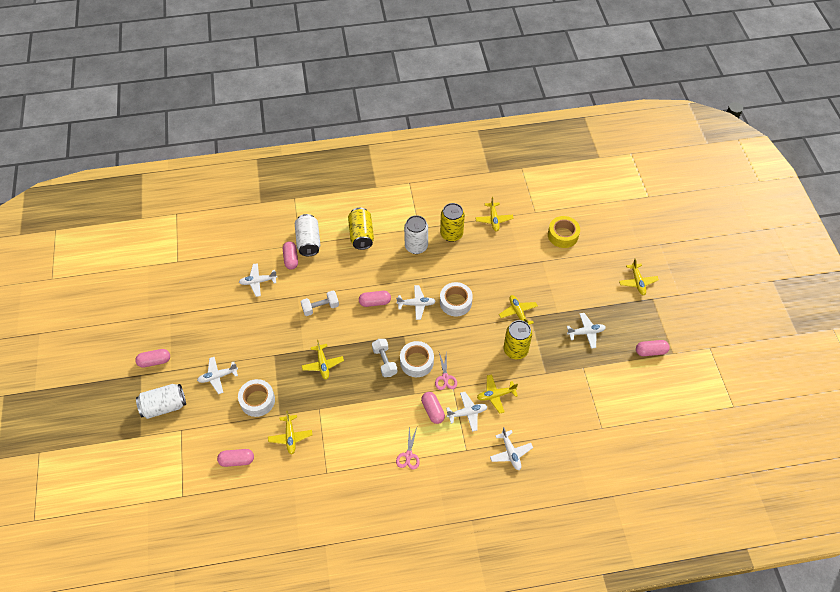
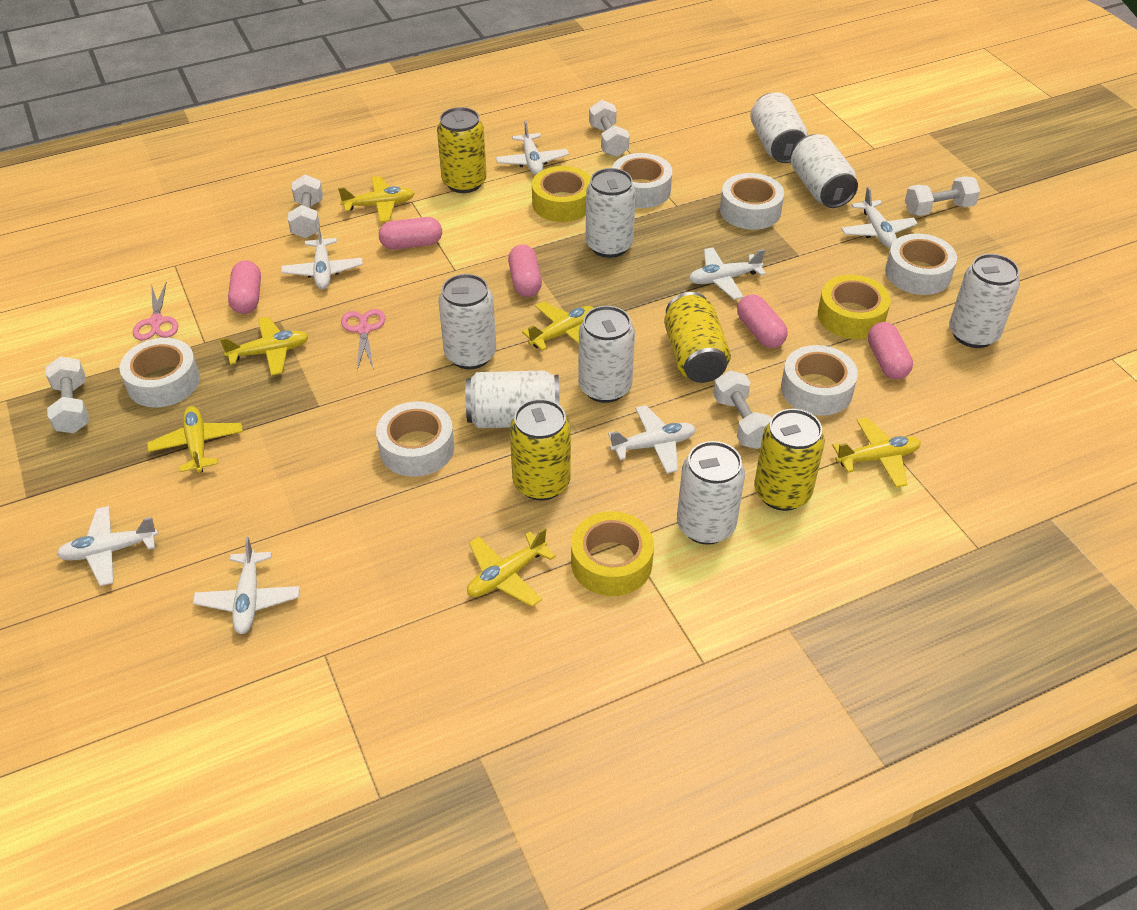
pink capsule: [135,349,170,368] [217,449,254,467] [283,241,298,270] [359,291,391,307] [421,392,445,424] [636,340,670,356] = 6 -> [228,260,261,314] [379,217,442,250] [508,245,542,297] [737,294,788,348] [868,322,913,379] = 5
white can: [136,384,186,419] [295,214,320,256] [404,215,428,254] = 3 -> [438,274,496,369] [465,370,560,428] [578,306,635,403] [586,168,636,258] [677,441,745,545] [750,92,808,163] [791,134,858,208] [949,254,1020,348] = 8
white dumbbell: [301,291,339,316] [372,339,397,377] = 2 -> [45,356,89,433] [288,175,323,238] [589,100,630,157] [713,371,772,449] [905,176,980,216] = 5
white plane: [197,357,238,394] [239,263,277,297] [396,285,436,320] [446,392,488,432] [490,427,533,470] [567,313,606,349] = 6 -> [56,506,159,586] [193,537,300,634] [281,224,363,289] [496,120,569,175] [608,405,696,474] [689,247,766,300] [841,187,918,248] = 7
white tape: [238,379,275,417] [400,341,434,377] [440,282,473,316] = 3 -> [120,338,200,407] [376,401,455,477] [612,153,672,208] [720,173,784,230] [781,345,858,416] [885,234,957,295] = 6
yellow can: [348,208,374,250] [440,203,465,242] [504,320,532,359] = 3 -> [437,107,487,193] [510,399,571,500] [664,292,731,383] [754,409,825,511] = 4
yellow tape: [548,216,580,248] = 1 -> [532,166,591,222] [571,511,654,596] [818,275,891,339] = 3

